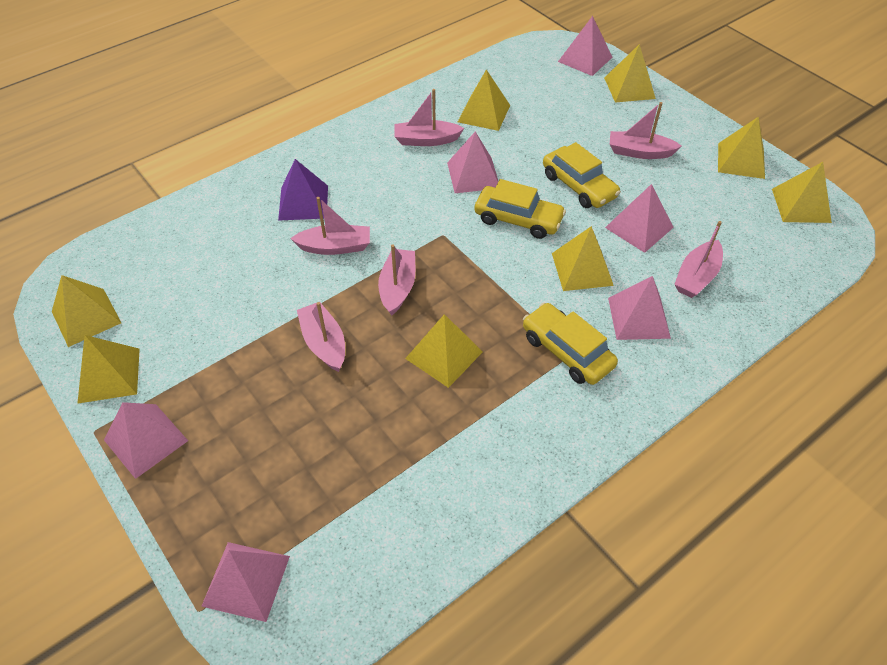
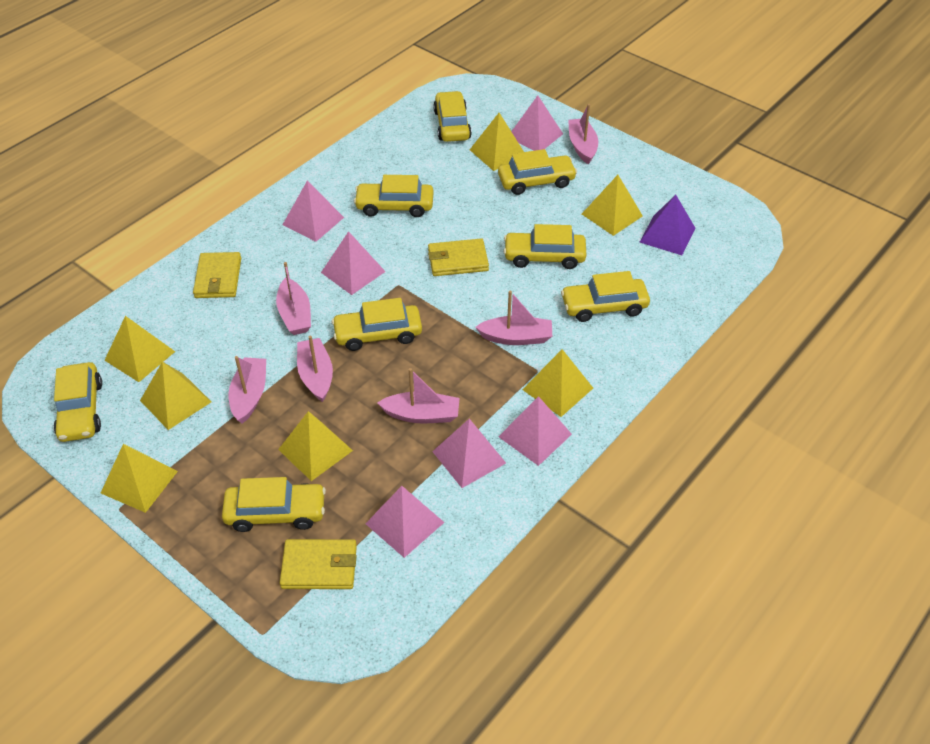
yellow car: [475,179,566,239] [523,303,618,385] [543,142,621,208] = 3 -> [54,362,102,442] [222,477,326,532] [332,298,422,351] [354,175,434,217] [433,91,472,142] [498,149,577,195] [504,224,586,269] [561,271,650,322] = 8
yellow pyramid: [52,275,121,347] [77,335,140,404] [405,314,483,388] [458,70,510,131] [552,226,614,291] [604,44,656,103] [718,116,765,179] [772,162,832,223] = 8 -> [101,444,178,513] [104,316,175,382] [140,362,211,430] [278,411,353,481] [470,113,524,171] [522,349,593,417] [582,175,643,236] = 7
yellow wallet: none = 0 -> [193,252,241,298] [280,539,357,589] [428,239,489,276] = 3

